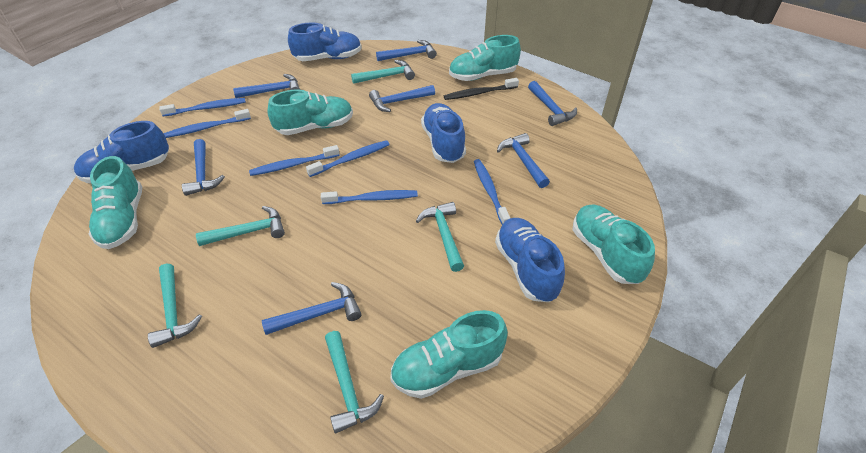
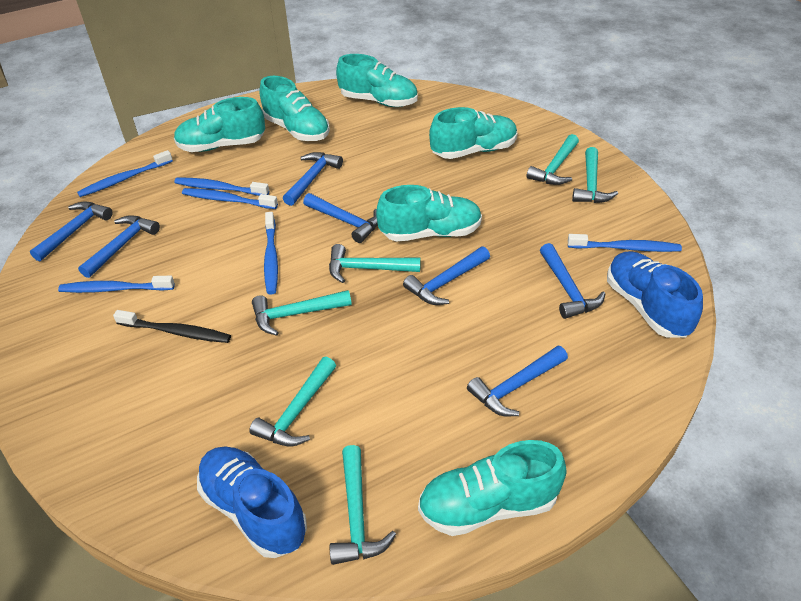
blue shoe: [74,121,169,183] [288,23,362,61] [421,103,466,163] [495,218,565,302] = 4 -> [197,446,307,558] [607,251,703,338] = 2
turquoise hammer: [148,264,202,348] [196,206,285,246] [325,331,384,434] [351,60,415,84] [416,202,464,272] = 5 -> [249,357,336,447] [252,290,352,336] [329,244,421,283] [330,445,396,565] [526,134,579,185] [572,147,618,203] = 6
turquoise shoe: [89,156,142,249] [268,89,353,135] [390,310,508,399] [449,35,521,81] [573,204,655,284] = 5 -> [174,97,265,152] [259,76,330,141] [336,54,418,107] [376,185,482,242] [418,440,567,536] [429,107,517,159] = 6

